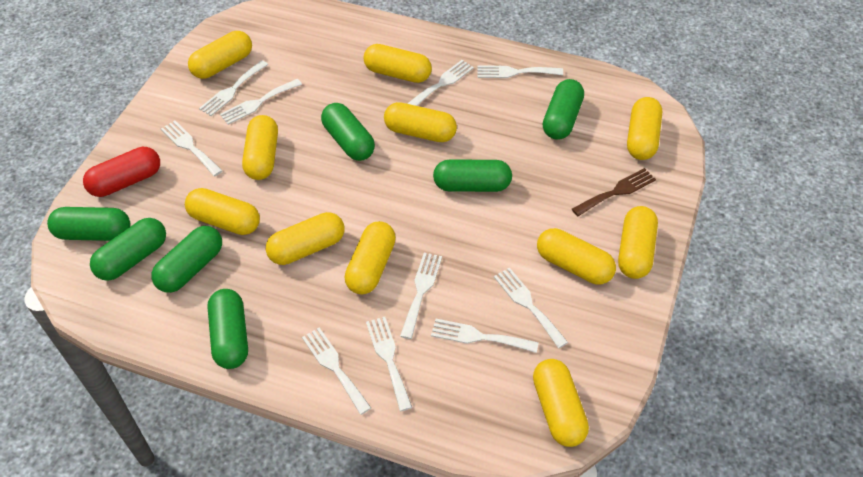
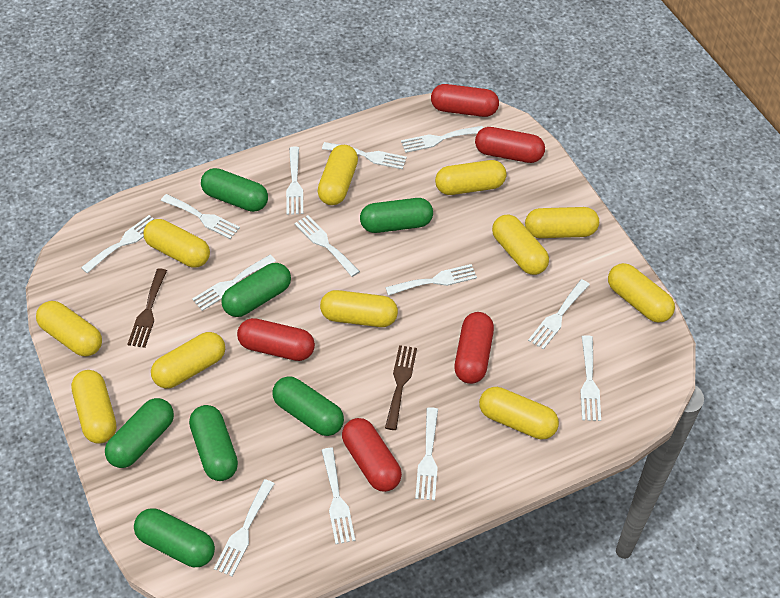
brown fork: [572,168,656,216] = 1 -> [127,268,167,348] [385,345,417,430] = 2
red capsule: [83,147,160,197] = 1 -> [237,318,315,361] [342,418,402,492] [431,84,499,117] [454,312,494,384] [475,127,545,163] = 5
white fork: [161,121,223,176] [199,60,268,116] [220,79,302,125] [302,328,371,415] [366,317,412,411] [400,253,442,339] [407,60,474,106] [431,319,539,353] [477,65,563,78] [494,267,568,348] = 10 -> [81,215,154,273] [161,194,240,239] [192,255,276,311] [214,479,275,577] [286,147,303,215] [295,215,360,277] [322,142,407,169] [322,448,355,544] [385,264,477,296] [401,126,483,153] [415,407,438,500] [528,279,590,350] [580,335,601,421] = 13

